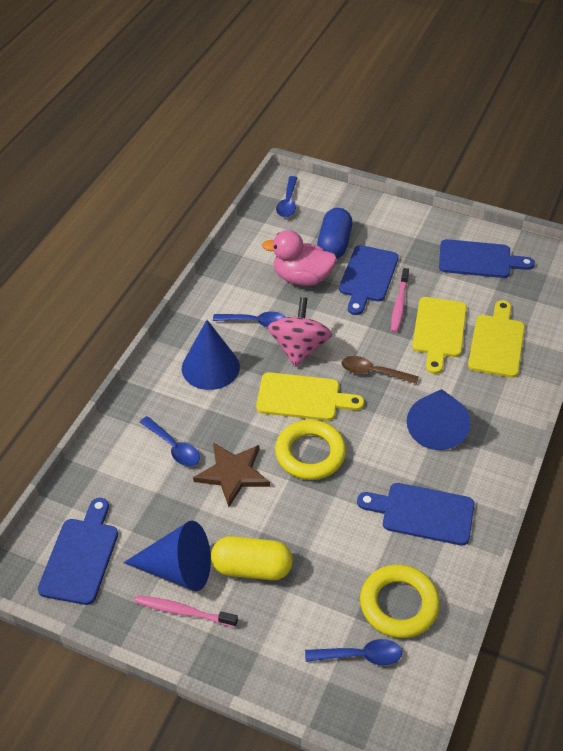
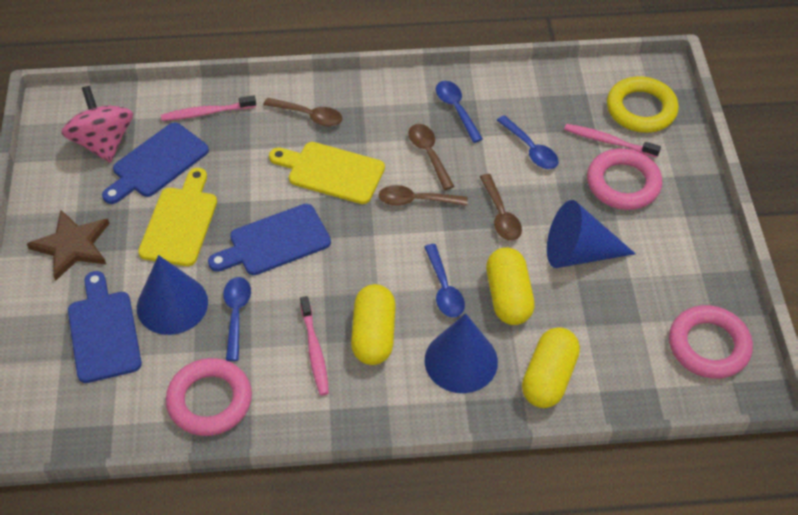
blue capsule: [317,208,352,259] = 1 -> none = 0
blue cutting board: [38,498,118,605] [339,245,399,315] [357,483,475,546] [439,239,535,278] = 4 -> [68,271,142,383] [102,122,209,204] [208,204,331,275] = 3
brown spoon: [342,356,419,384] = 1 -> [263,98,343,127] [379,185,468,206] [409,124,455,190] [480,174,522,241] = 4
pink duck: [262,230,337,286] = 1 -> none = 0
pink ring: none = 0 -> [166,358,252,436] [587,148,662,210] [669,305,753,379] = 3
pink toothbrush: [135,595,238,627] [391,268,409,333] = 2 -> [161,95,256,121] [300,296,329,395] [564,124,661,158] = 3
yellow capsule: [211,536,293,580] = 1 -> [351,284,396,365] [486,247,535,325] [522,327,580,408] = 3
yellow cutting board: [256,372,364,421] [412,297,467,374] [468,300,525,378] = 3 -> [138,168,217,266] [269,142,385,204] = 2
yellow ring: [275,420,346,480] [360,564,440,638] = 2 -> [607,76,679,133] = 1

